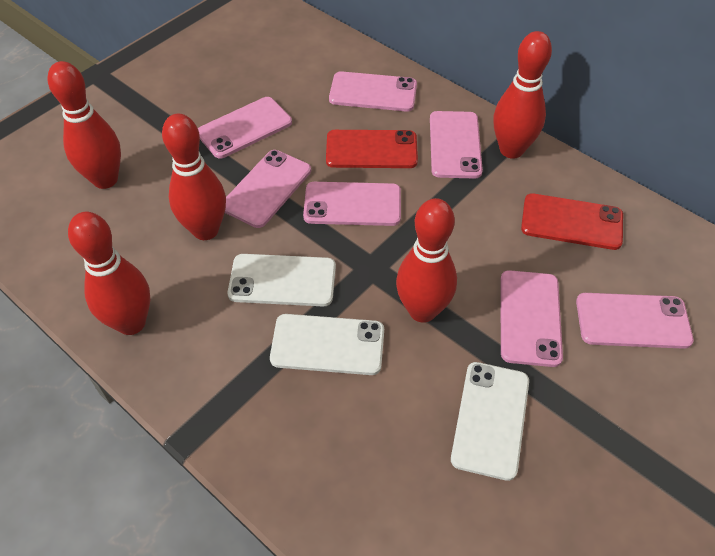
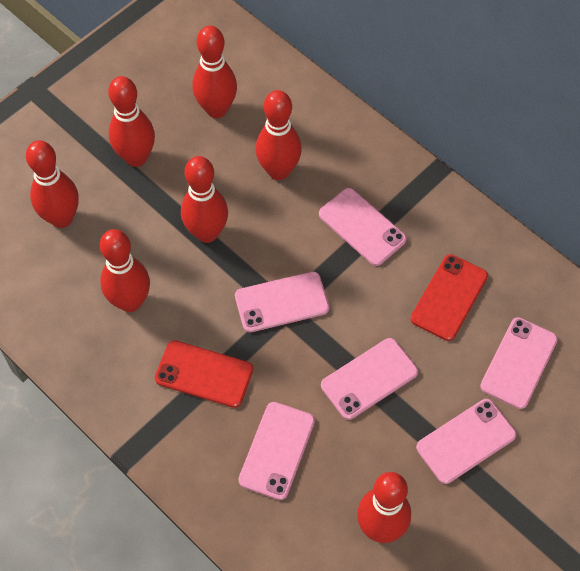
pink phone: [198,97,292,159] [225,150,311,228] [303,182,401,226] [329,71,417,111] [430,111,483,178] [500,270,563,367] [576,293,694,349] = 7 -> [235,272,329,332] [238,402,315,500] [319,188,407,266] [321,338,418,420] [416,399,516,484] [480,317,558,409] = 6
red bowling pin: [48,61,121,189] [68,212,150,335] [162,114,226,240] [396,198,457,323] [493,31,552,159] = 5 -> [26,140,79,228] [100,229,150,312] [108,76,155,167] [181,156,228,243] [193,26,237,118] [256,90,302,180] [357,472,411,543] = 7
white phone: [228,254,336,306] [270,314,384,375] [451,362,529,481] = 3 -> none = 0

